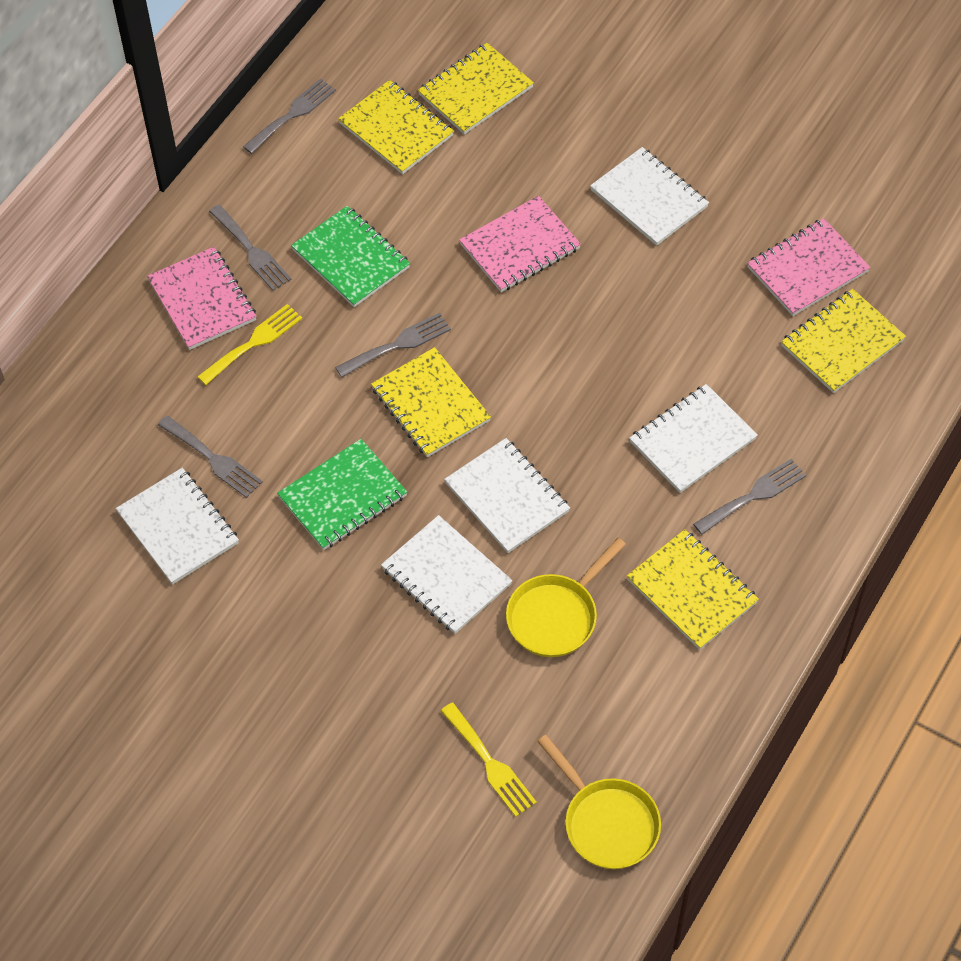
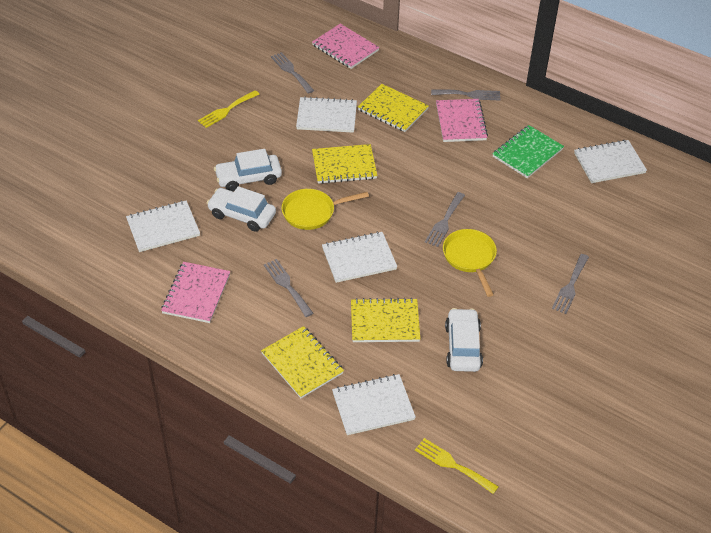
green notebook: [277,439,407,550] [291,206,410,307] = 2 -> [492,125,564,178] = 1
white car: none = 0 -> [207,186,276,232] [214,149,282,191] [445,308,483,372] = 3
yellow notebook: [338,80,454,174] [371,347,491,457] [418,43,534,134] [627,529,759,650] [781,289,906,393] = 5 -> [261,326,344,398] [312,144,378,184] [351,298,420,342] [358,84,429,132] = 4

